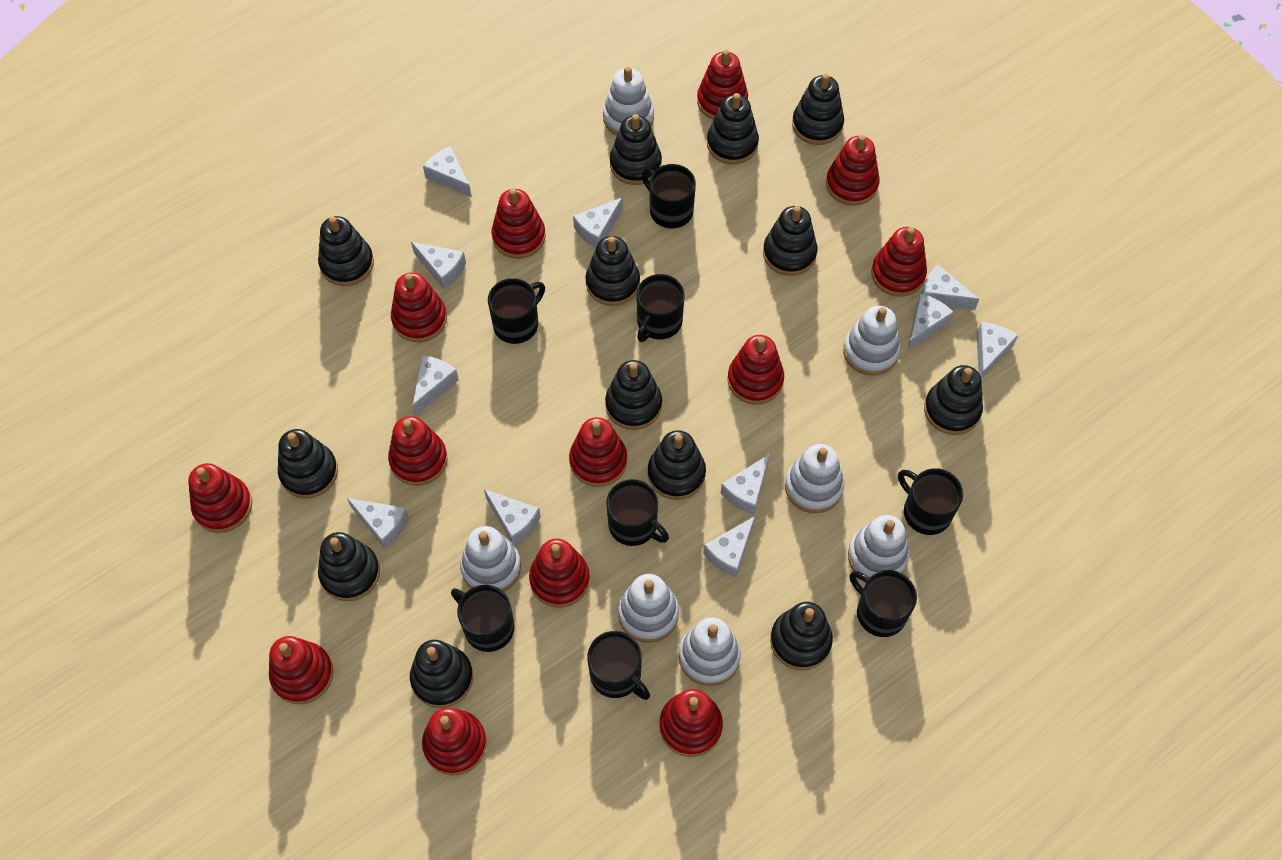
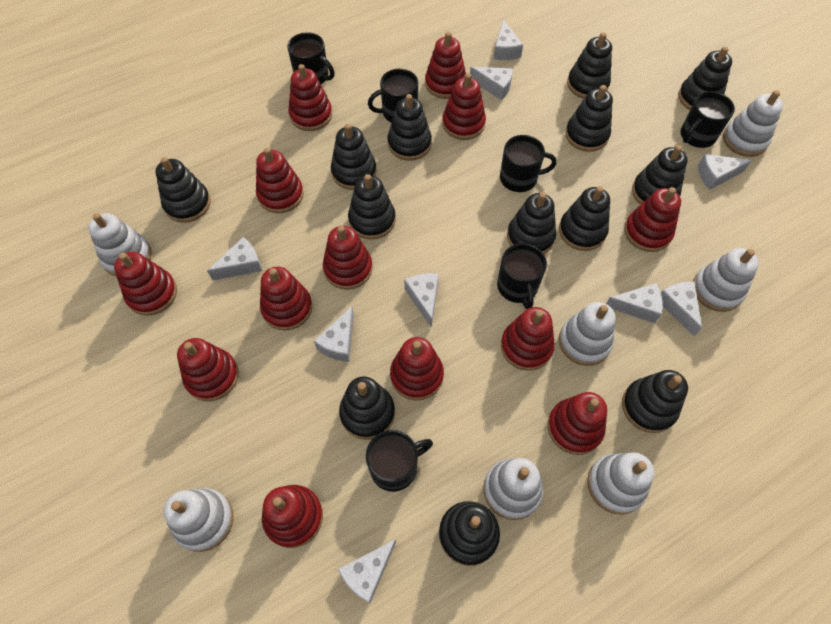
black mug: [451,585,515,652] [488,278,545,344] [587,631,650,700] [606,479,669,546] [636,274,685,342] [642,164,696,228] [850,570,917,637] [898,468,963,535] = 8 -> [287,32,334,84] [366,430,433,492] [368,69,418,123] [497,243,547,309] [500,135,557,192] [680,91,735,148] = 6
white cheese: [347,498,408,549] [411,242,466,290] [412,355,459,416] [423,146,472,197] [484,489,541,545] [573,197,623,248] [703,516,755,577] [721,454,770,515] [907,293,954,350] [922,265,979,310] [977,322,1018,379] = 11 -> [207,237,262,280] [314,306,354,362] [338,540,396,603] [404,273,439,327] [470,67,513,100] [494,20,523,60] [606,283,663,323] [661,282,702,336] [698,154,752,190] = 9

